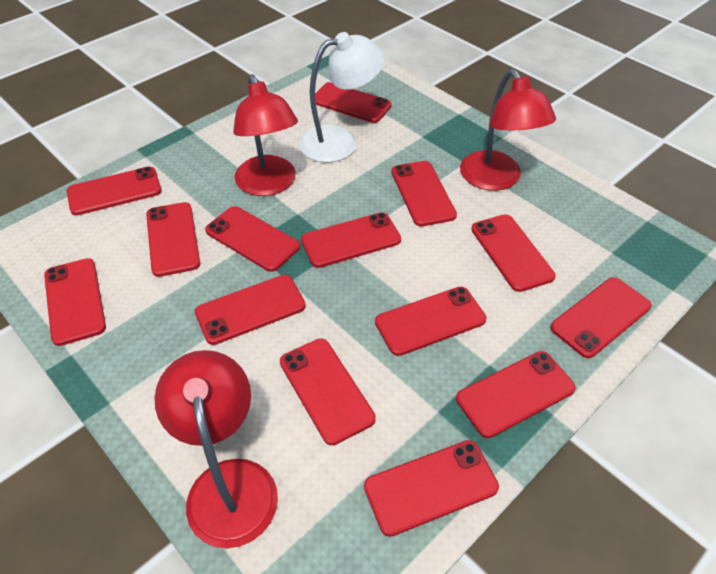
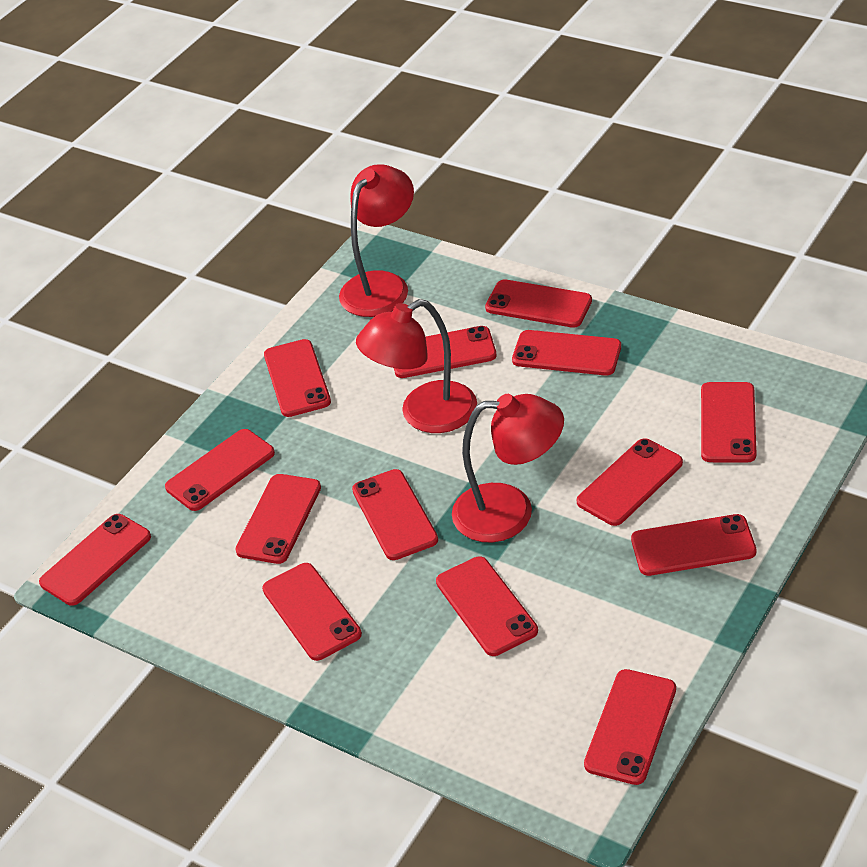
white lamp: [299,32,385,162] = 1 -> none = 0

